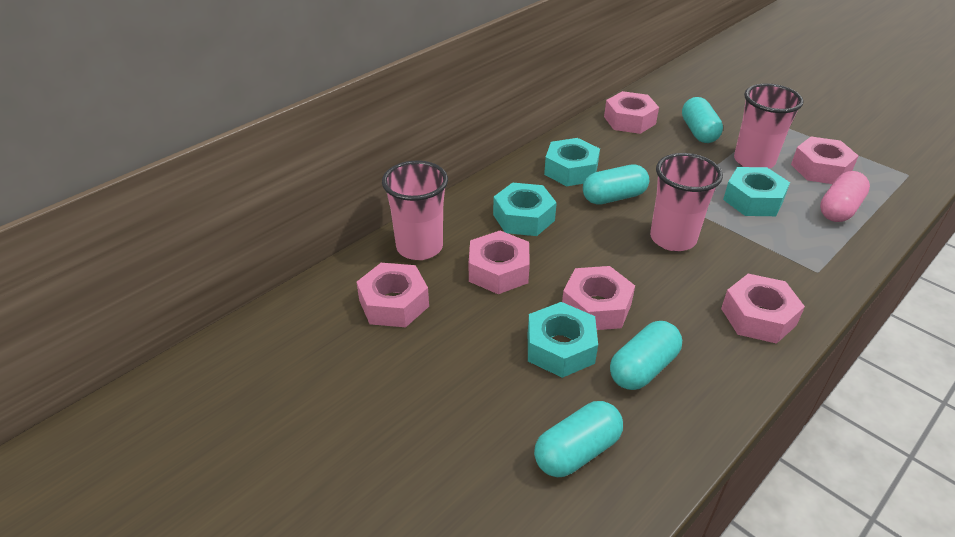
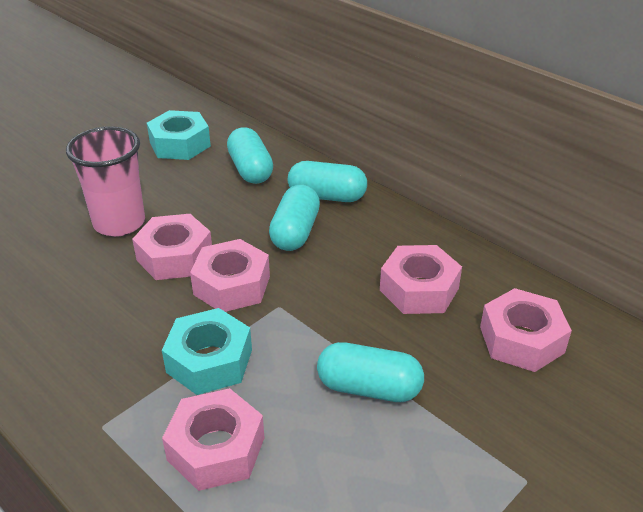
pink capsule: [820,171,870,222] = 1 -> none = 0
pink cup: [382,160,448,260] [650,153,723,251] [734,83,804,169] = 3 -> [66,126,145,237] = 1
pink nut: [356,263,429,327] [469,231,530,294] [562,266,635,330] [604,91,659,134] [721,274,805,344] [791,137,858,184] = 6 -> [132,214,212,280] [162,388,264,491] [190,239,270,312] [380,245,462,314] [480,288,572,372] = 5
turquoise nut: [493,182,557,236] [528,302,598,378] [544,138,600,186] [723,167,790,216] = 4 -> [147,110,211,160] [162,308,252,395] = 2

